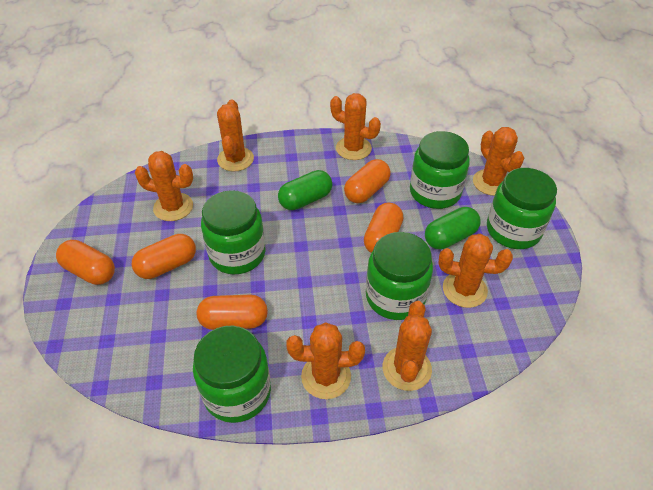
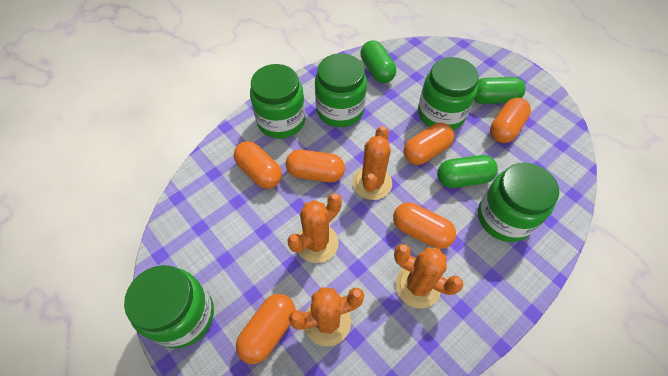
green capsule: [278,170,332,210] [425,207,481,249] = 2 -> [360,40,396,83] [437,155,498,188] [474,77,526,104] = 3
orange cactus: [135,151,193,221] [217,100,254,172] [286,322,365,399] [330,93,381,160] [383,301,432,391] [438,234,513,308] [473,127,524,196] = 7 -> [287,193,342,263] [289,287,365,347] [353,126,392,200] [394,244,464,309] = 4
orange capsule: [56,240,115,285] [132,234,196,279] [197,295,268,330] [344,159,391,203] [364,202,403,253] = 5 -> [234,141,282,189] [236,294,295,364] [286,150,345,182] [393,202,456,249] [403,123,454,165] [490,98,531,143] = 6

